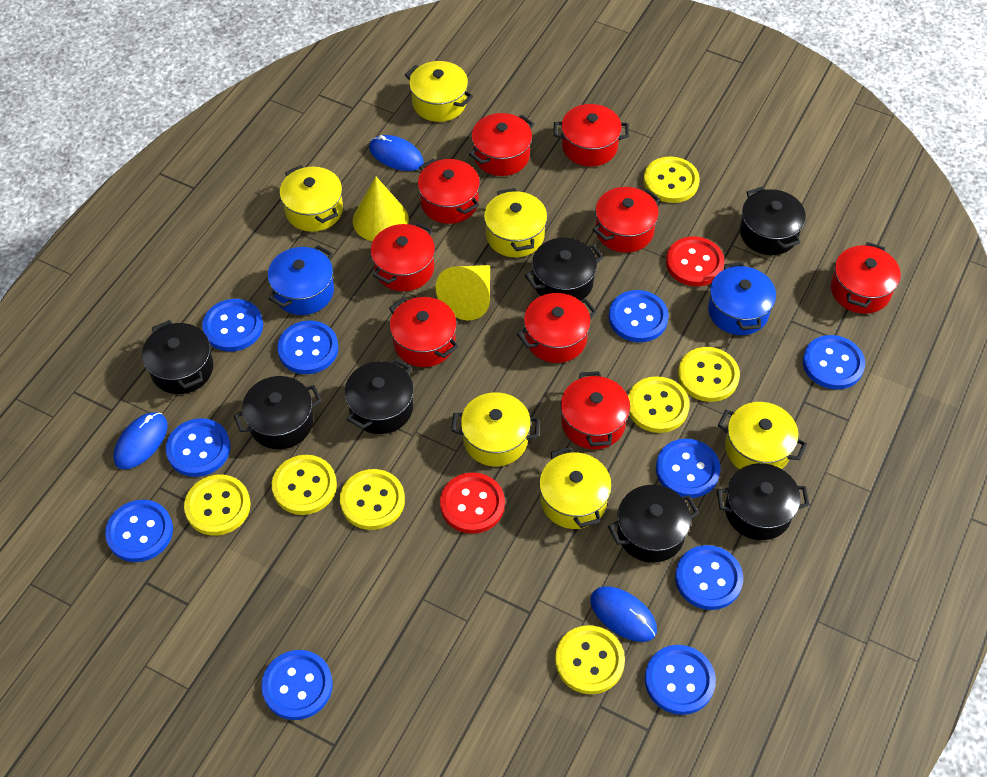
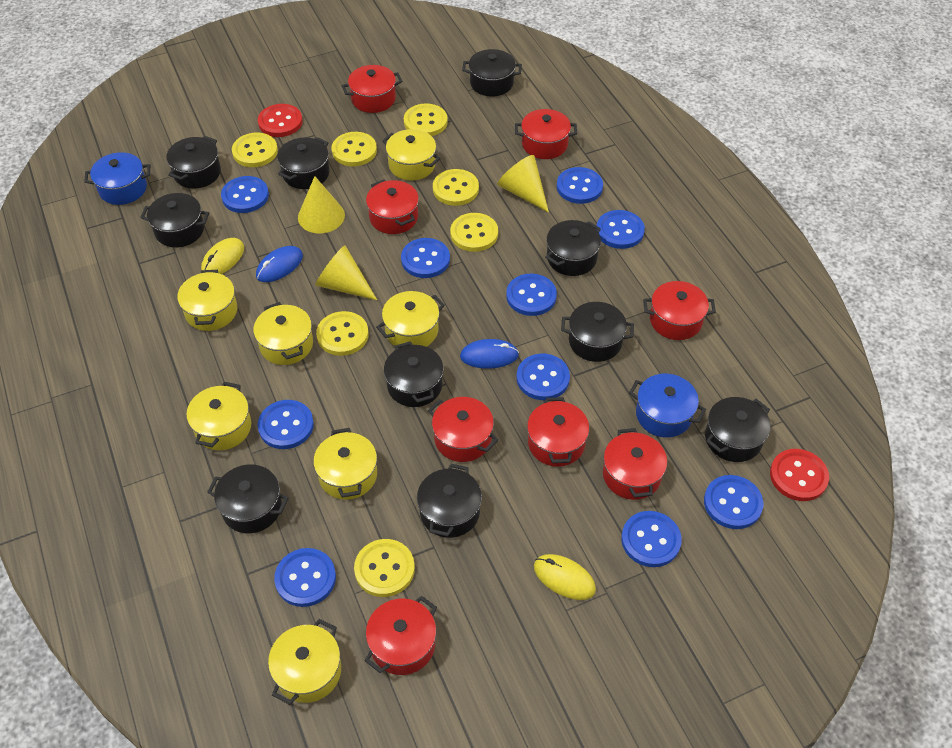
black pot: [142,320,213,394] [234,376,322,449] [344,359,414,434] [525,238,604,300] [608,485,699,563] [717,463,810,540] [740,186,806,255] = 7 -> [140,193,209,247] [166,136,221,189] [207,465,289,533] [277,137,330,189] [384,341,444,407] [417,464,482,538] [462,49,522,96] [545,220,601,276] [561,302,634,362] [705,397,771,462] = 10
blue mouse: [114,412,168,470] [369,135,424,171] [591,586,657,642] = 3 -> [256,246,303,282] [460,339,519,369] = 2
red pot: [370,222,435,291] [389,297,458,367] [418,158,480,224] [469,113,534,176] [517,293,597,363] [554,104,629,167] [561,371,630,449] [593,187,660,253] [831,242,901,314] = 9 -> [342,65,403,113] [365,596,437,675] [366,180,419,234] [428,397,498,462] [515,109,577,159] [527,397,589,467] [603,428,667,500] [643,281,716,340] = 8
yellow cone: [353,177,409,241] [436,265,490,320] = 2 -> [298,176,345,233] [315,245,377,300] [497,155,549,212] = 3
yellow mouse: none = 0 -> [201,238,244,274] [534,554,596,600] = 2
yellow pot: [280,165,343,232] [405,61,473,122] [451,392,540,467] [484,188,547,257] [539,447,612,529] [718,402,807,470] = 6 -> [177,270,237,331] [186,382,251,450] [253,302,313,365] [268,619,341,705] [313,428,377,500] [376,291,445,347] [382,129,441,181] = 7

